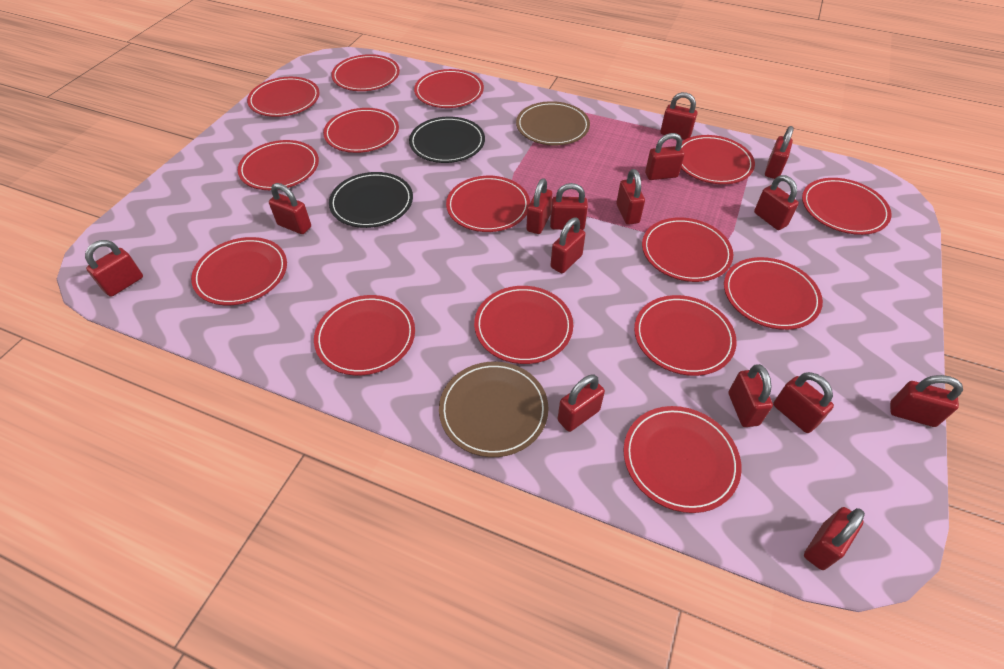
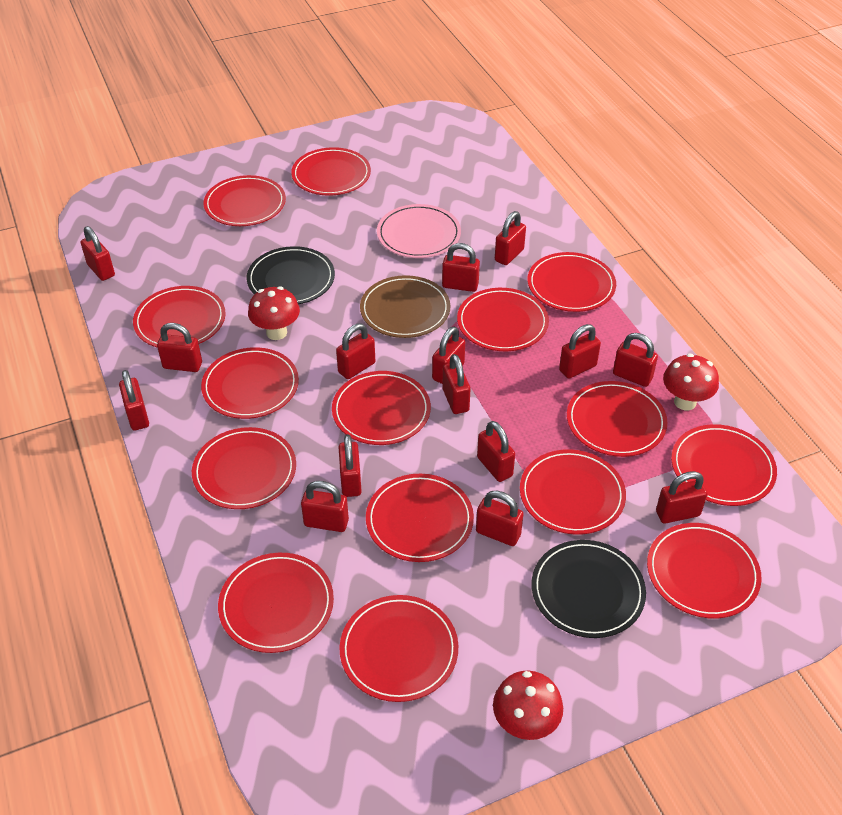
brown plate: [439,362,549,457] [516,101,590,145] = 2 -> [360,275,450,338] = 1
pink plate: none = 0 -> [377,204,461,258] = 1
red mushroom: none = 0 -> [248,286,300,340] [493,671,563,740] [663,353,719,410] = 3

